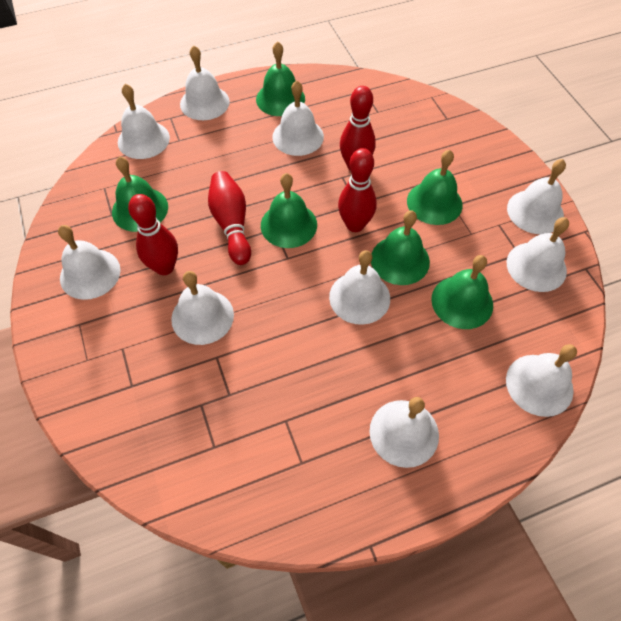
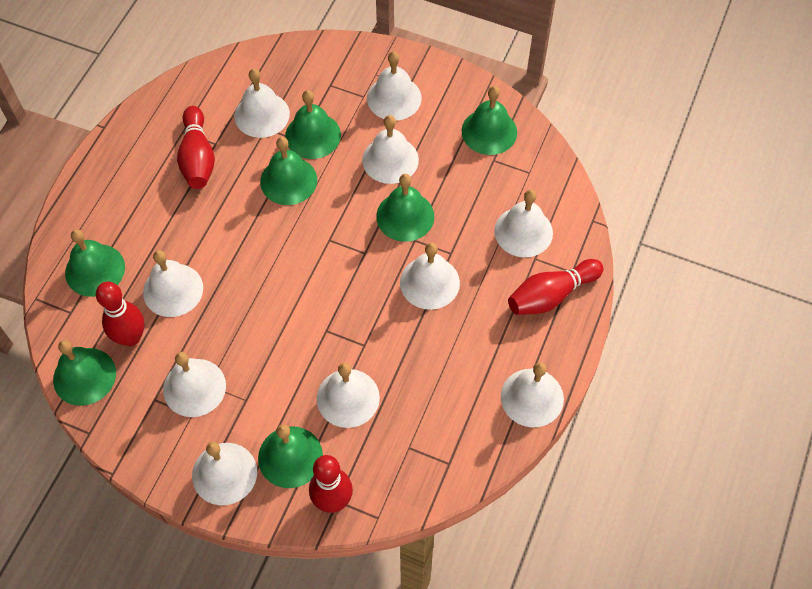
green bell: [112,156,168,232] [256,41,305,116] [261,173,317,248] [371,210,430,285] [407,150,463,225] [431,255,493,329] = 6 -> [53,340,116,406] [65,229,125,297] [258,424,323,488] [260,137,317,205] [285,90,341,159] [376,174,434,242] [462,86,517,155] = 7

